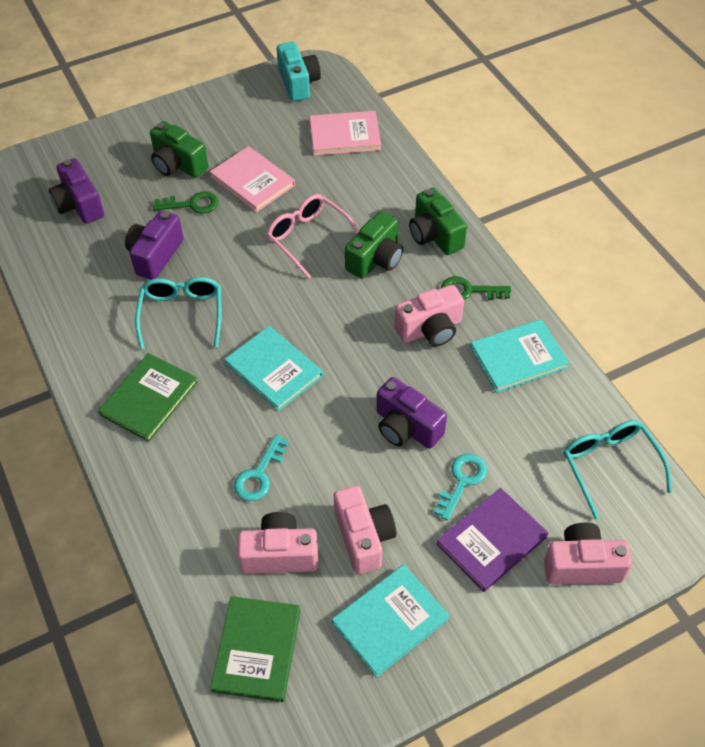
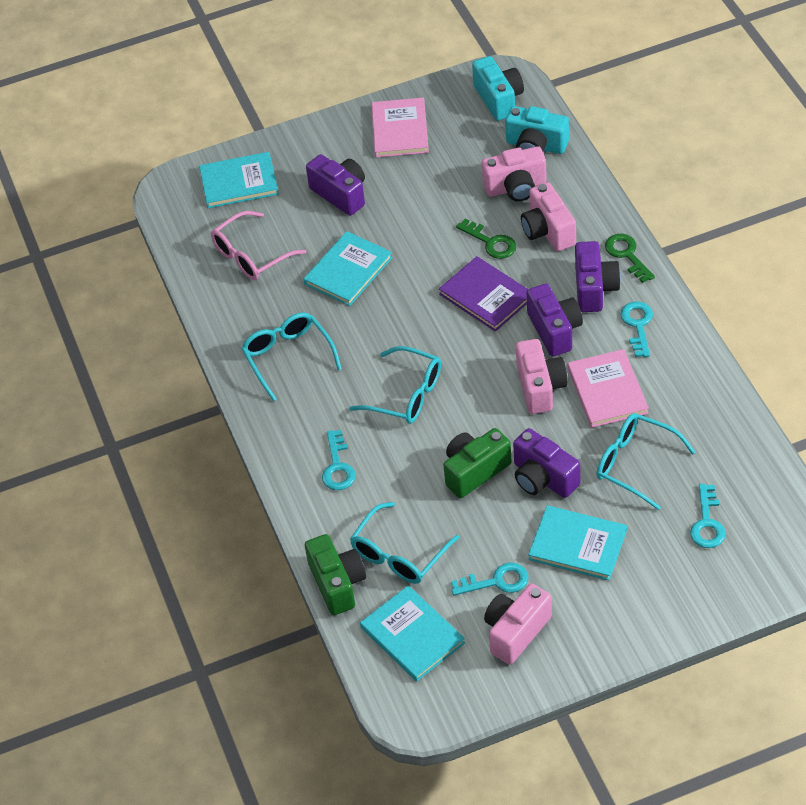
green book: [98,353,198,442] [210,596,301,702] = 2 -> none = 0
green camera: [150,121,208,178] [345,211,403,279] [409,187,467,255] = 3 -> [305,534,366,615] [443,428,512,498] = 2
purple camera: [49,158,104,224] [125,210,184,280] [377,377,447,449] = 3 -> [306,154,365,216] [513,428,580,498] [526,284,583,357] [575,241,621,312] = 4
turquoise book: [225,326,323,412] [332,564,450,677] [470,319,570,393] = 3 -> [199,152,279,208] [304,231,393,306] [360,585,465,682] [528,505,627,581] = 4
turquoise camera: [277,42,321,101] = 1 -> [472,56,524,121] [505,106,569,154] = 2
turquoise glasses: [135,277,221,349] [563,420,672,519] = 2 -> [241,312,342,401] [349,346,441,424] [350,502,459,584] [597,413,696,510] = 4
turquoise key: [234,435,289,501] [434,454,487,521] = 2 -> [322,430,356,490] [451,563,529,596] [620,302,653,357] [690,484,726,548] = 4

